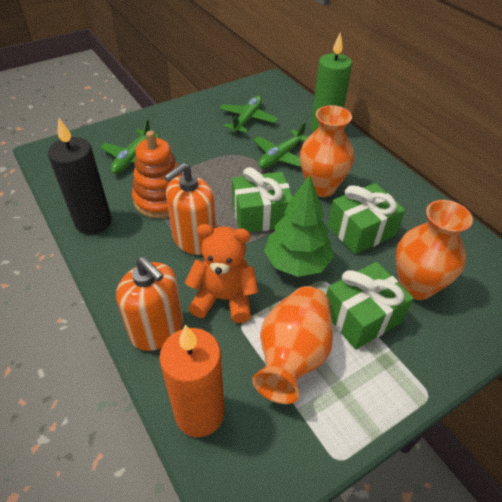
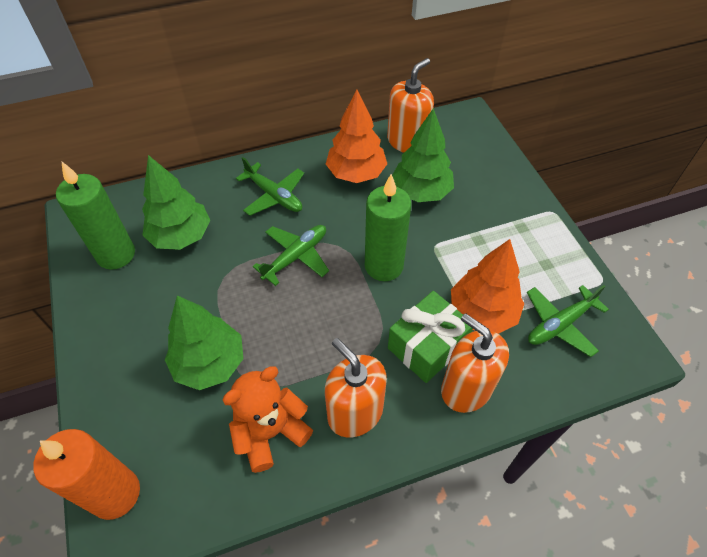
black candle: [48,117,112,235] = 1 -> none = 0
green candle: [310,32,352,133] = 1 -> [56,162,135,270] [365,174,412,281] = 2
green gift: [232,167,293,233] [326,262,414,350] [328,183,405,254] = 3 -> [388,291,473,383] = 1
green tree: [264,175,334,277] = 1 -> [142,155,210,250] [165,295,243,390] [392,108,454,202] = 3
orange soap dispenser: [116,256,183,351] [164,163,216,255] = 2 -> [325,338,387,438] [387,58,434,153] [441,313,509,413] = 3
orange stacking toy: [132,131,182,219] = 1 -> none = 0
orange tree: none = 0 -> [326,90,387,183] [451,239,524,334] = 2
orange vase: [252,286,333,404] [300,105,354,197] [396,200,473,300] = 3 -> none = 0

